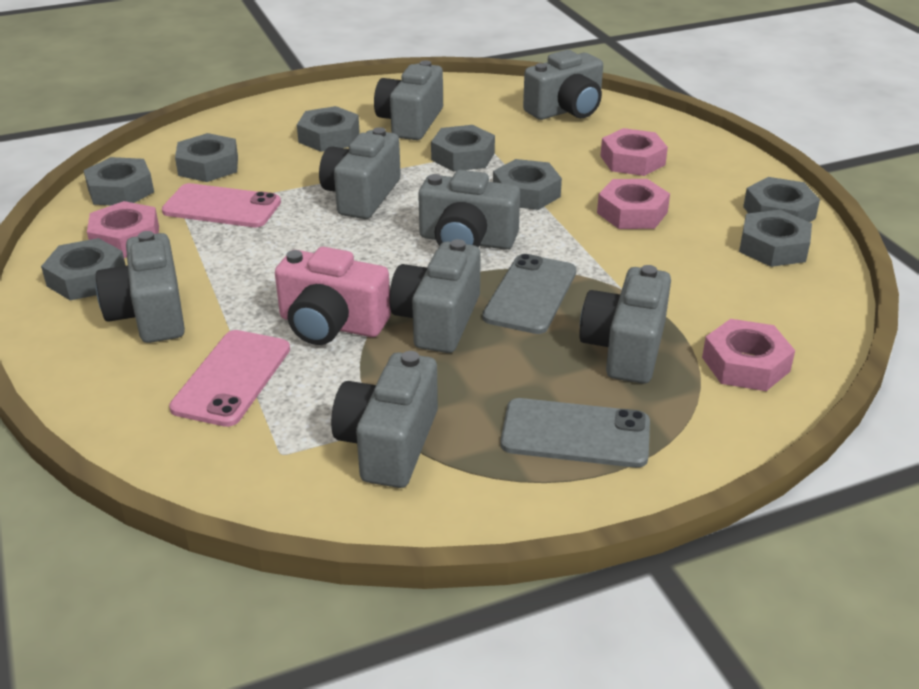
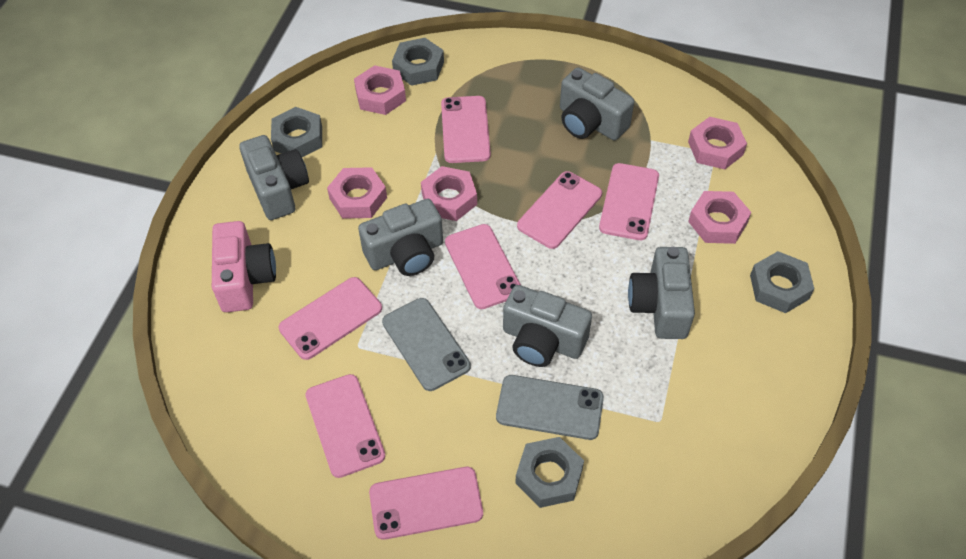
grey camera: [96,231,185,343] [319,127,401,219] [331,351,438,488] [374,60,443,140] [389,239,481,353] [418,170,520,250] [523,50,603,120] [579,265,671,384] = 8 -> [239,135,309,220] [358,199,443,276] [503,285,592,367] [560,67,634,140] [628,247,695,339] = 5
grey nut: [41,238,126,300] [83,157,154,205] [175,133,238,182] [297,106,360,152] [431,125,495,172] [493,159,562,210] [739,210,812,267] [743,177,820,222] = 8 -> [271,107,322,157] [392,38,444,86] [515,437,584,508] [750,251,814,313] = 4
pink nut: [87,201,159,258] [597,179,670,229] [600,128,668,176] [702,319,795,391] = 4 -> [327,167,387,219] [354,65,406,115] [421,166,477,221] [688,117,747,169] [688,191,751,244] = 5
pink phone: [162,183,281,227] [169,330,290,427] = 2 -> [279,277,382,360] [305,374,385,478] [369,467,483,540] [441,96,491,163] [445,224,521,309] [517,171,602,249] [599,163,659,240] = 7

